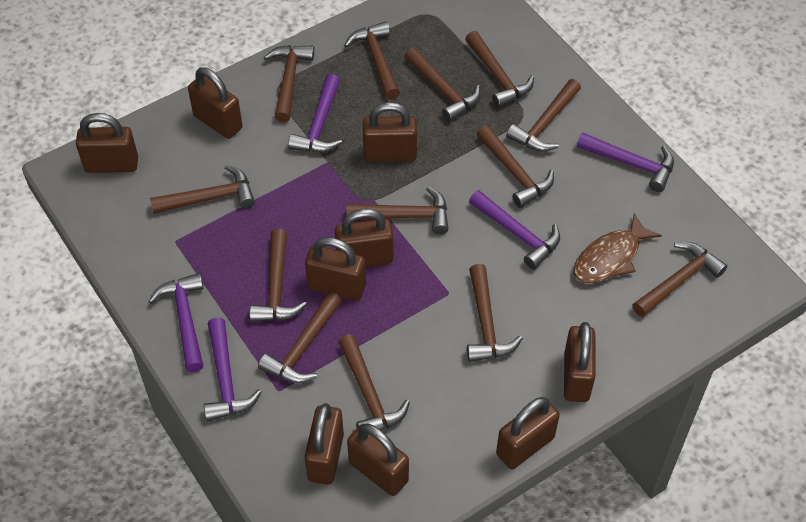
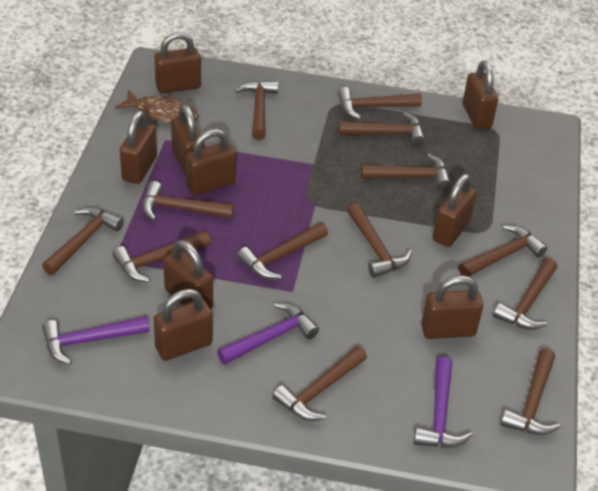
purple hammer: [149,273,203,372] [204,317,262,421] [288,74,342,152] [469,190,560,270] [577,132,674,192] = 5 -> [42,316,149,365] [217,303,319,365] [414,357,473,448] = 3

